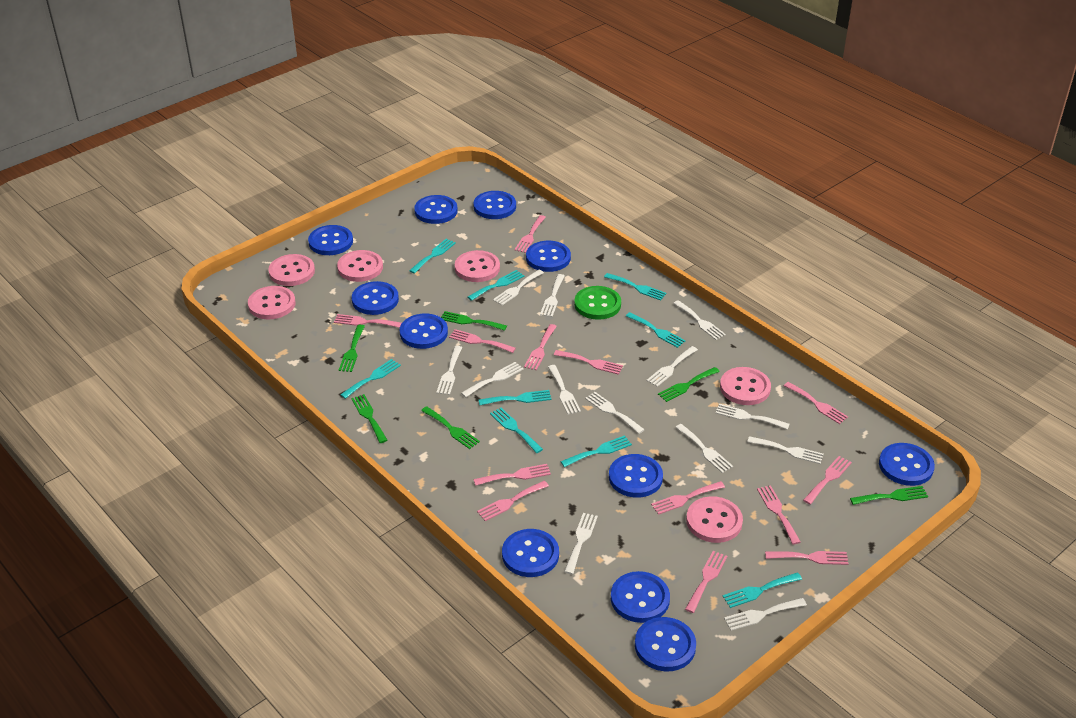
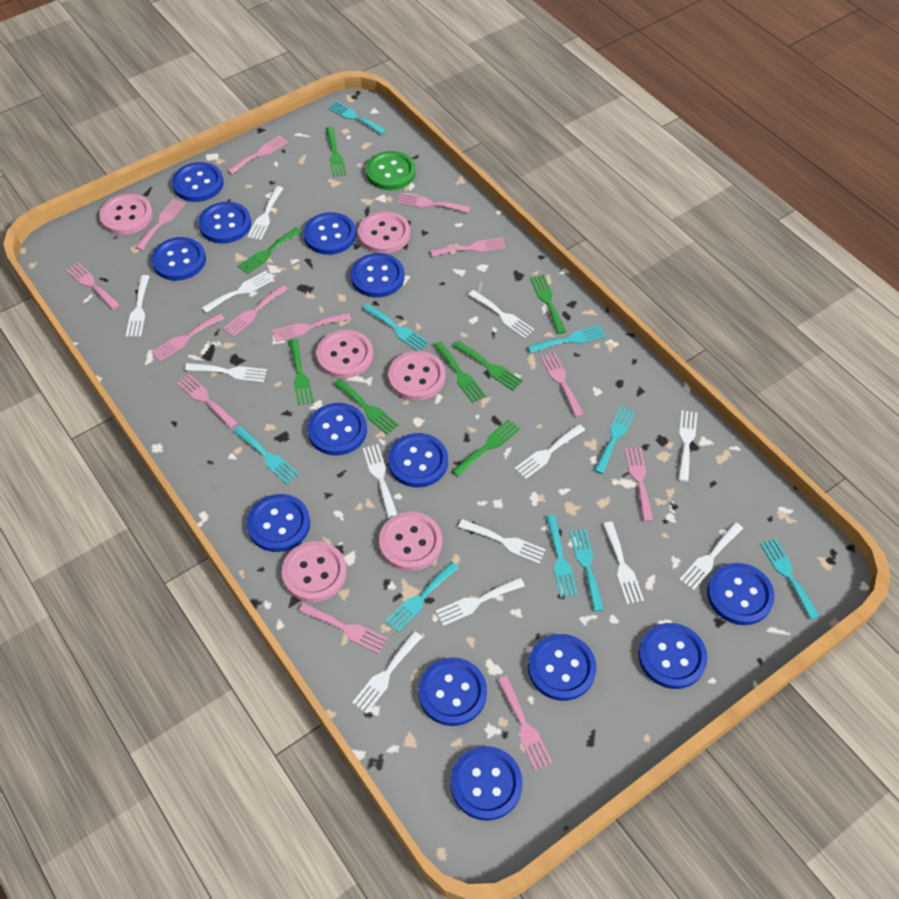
blue button: [308,225,353,255] [352,281,399,315] [400,313,448,349] [414,195,458,224] [473,191,516,219] [502,529,559,577] [526,241,571,272] [609,454,663,497] [611,571,670,623] [635,617,696,671] [879,443,935,486] = 11 -> [151,237,206,281] [172,162,224,202] [198,202,251,244] [247,494,310,552] [303,212,356,255] [307,403,367,456] [351,253,405,298] [388,433,448,488] [418,657,487,726] [450,746,523,821] [528,634,596,701] [638,623,708,689] [707,563,775,625] = 13
green fork: [339,325,365,372] [351,394,388,443] [421,406,480,449] [441,311,507,331] [658,367,720,402] [850,486,928,505] = 6 -> [238,227,302,274] [289,339,314,405] [325,127,346,177] [334,379,399,435] [433,341,486,403] [452,419,520,477] [453,341,523,391] [530,275,566,334] = 8

